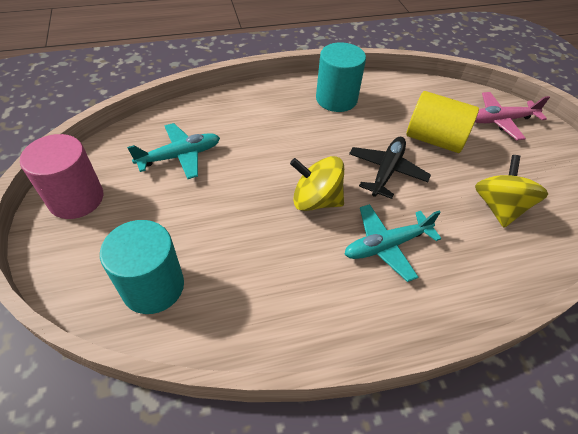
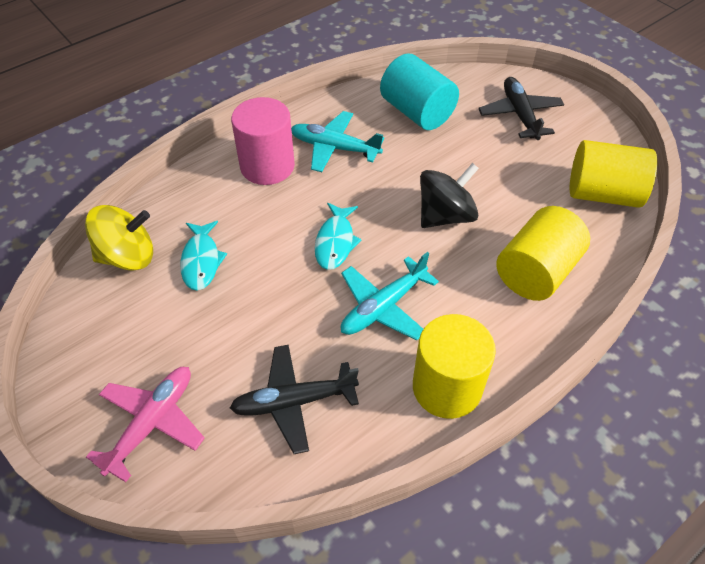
black plane: [349,137,431,199] = 1 -> [230,345,359,454] [478,77,564,140] = 2
black spinning top: none = 0 -> [420,163,479,228] = 1
turquoise cylinder: [100,220,184,314] [316,43,366,112] = 2 -> [380,54,459,130] = 1
turquoise fish: none = 0 -> [180,221,227,291] [315,203,362,270] = 2
yellow cylinder: [406,91,479,153] = 1 -> [413,314,496,419] [496,206,590,301] [570,140,657,208] = 3
yellow spinning top: [290,156,344,211] [475,155,548,228] = 2 -> [85,205,153,271] = 1

